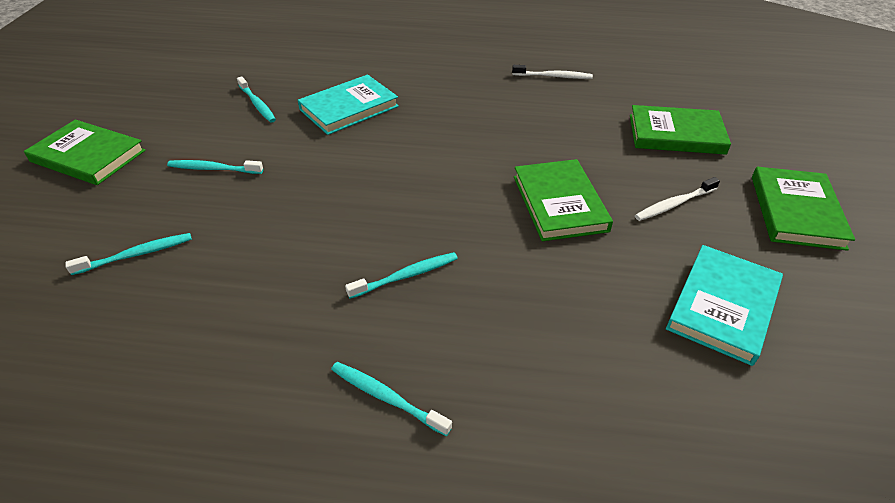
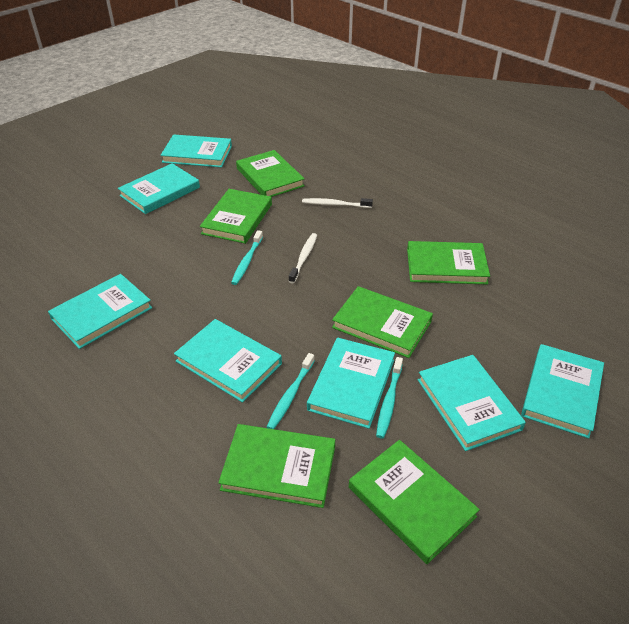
green book: [24,120,146,185] [514,159,613,241] [630,105,731,155] [752,167,855,251] = 4 -> [200,189,272,244] [218,424,335,508] [236,150,305,197] [332,286,433,358] [349,440,480,564] [407,241,490,285] = 6
turquoise book: [298,75,399,135] [666,245,783,366] = 2 -> [48,274,152,349] [118,163,200,214] [161,134,232,167] [174,319,282,403] [307,338,395,429] [418,355,526,451] [521,344,604,439] = 7
turquoise toothbrush: [65,233,192,275] [167,160,263,174] [237,76,276,123] [331,362,452,436] [345,252,458,299] = 5 -> [231,230,263,285] [267,353,315,429] [376,357,403,438] = 3

